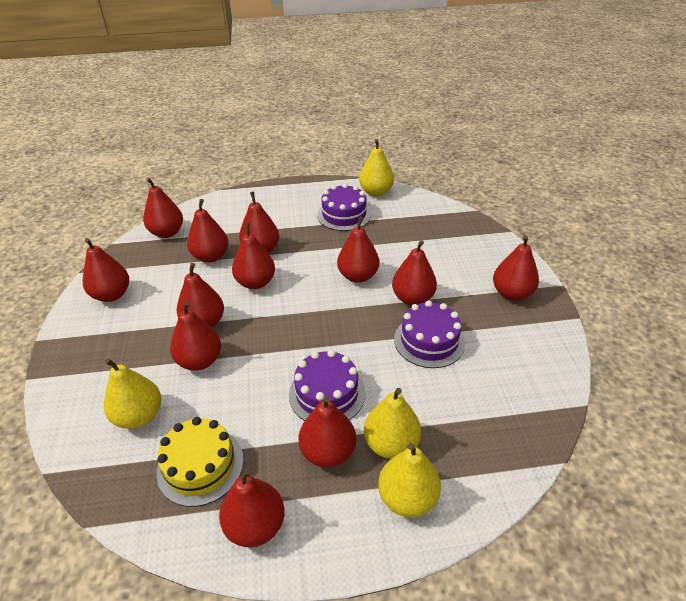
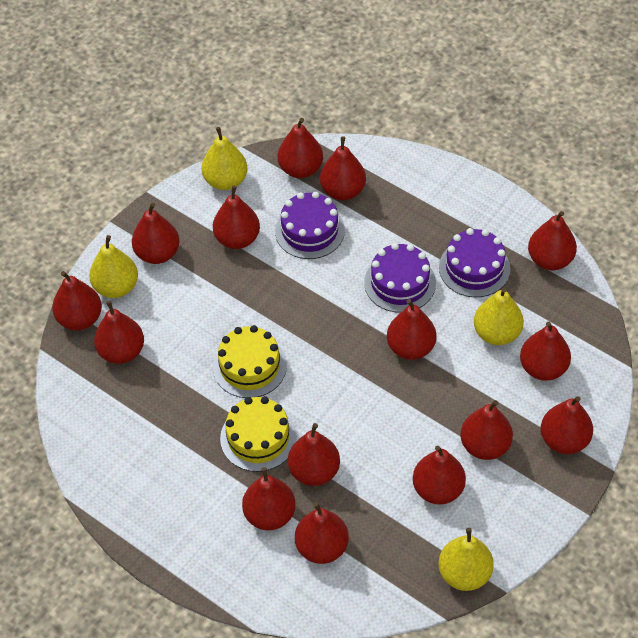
red pear: [83,238,129,302] [143,178,183,238] [170,301,221,371] [177,263,224,328] [187,199,228,263] [219,468,285,547] [232,223,275,289] [239,192,279,253] [299,396,356,468] [337,216,379,283] [392,240,437,305] [493,235,539,301] = 12 -> [52,271,102,330] [94,301,144,364] [132,203,179,264] [213,186,260,249] [242,467,296,530] [278,118,323,178] [288,423,340,486] [295,502,349,564] [320,136,366,200] [387,299,436,360] [413,446,466,504] [460,400,513,460] [520,321,571,381] [528,211,577,270] [541,396,593,454] = 15
yellow cake: [156,417,244,507] = 1 -> [213,325,287,398] [220,396,297,472] = 2

